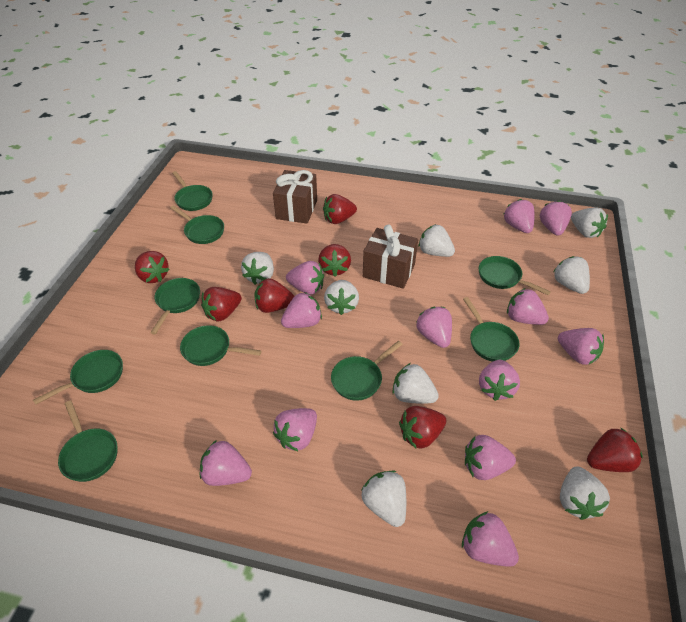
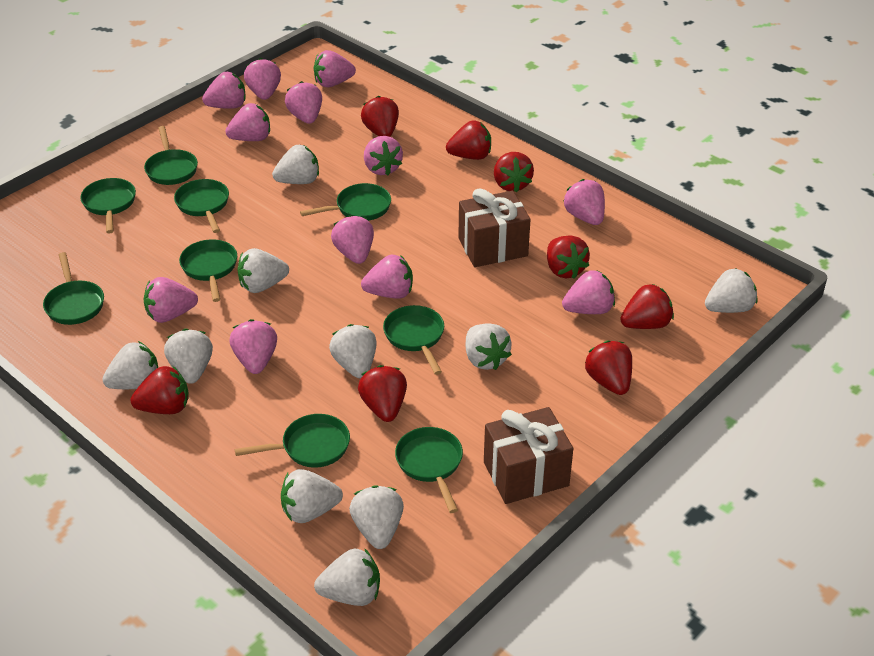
red strawberry: [135,251,170,283] [201,287,242,321] [254,278,295,313] [318,244,351,277] [323,194,357,224] [399,406,447,449] [587,427,643,472] = 7 -> [131,366,189,414] [358,365,407,422] [361,96,399,137] [446,120,491,160] [494,152,534,192] [547,236,590,279] [585,340,632,395] [620,284,674,329] = 8
white strawberry: [241,252,274,285] [324,280,359,315] [361,470,406,527] [392,363,439,404] [419,224,455,257] [553,256,590,294] [560,466,610,520] [571,207,608,238] = 8 -> [102,341,158,389] [164,329,213,384] [237,248,289,293] [272,145,319,184] [281,469,343,523] [314,548,380,606] [329,324,377,378] [349,485,404,549] [466,323,512,370] [705,269,757,313] = 10

